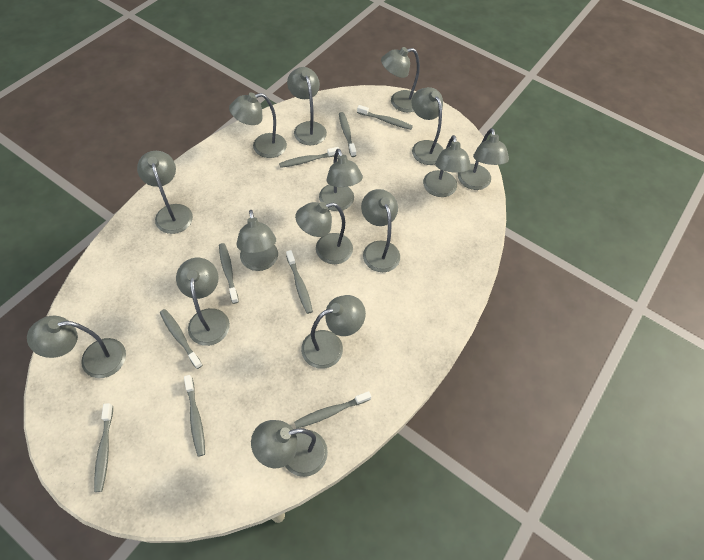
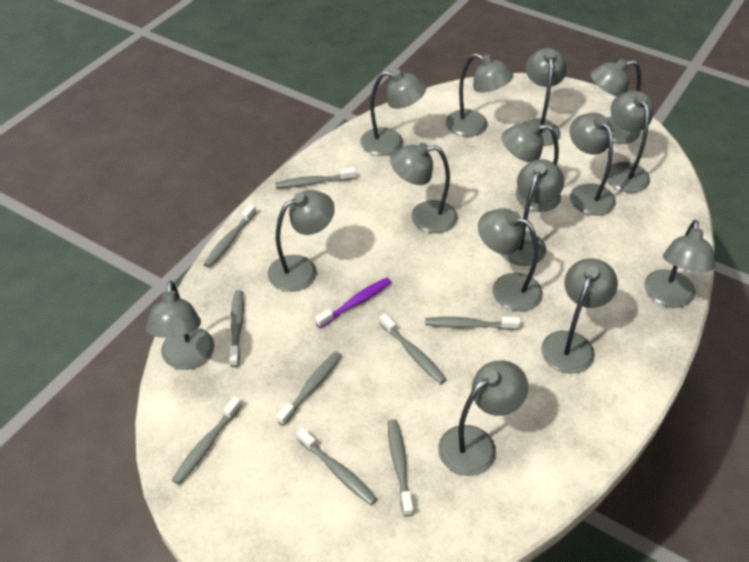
purple toothbrush: none = 0 -> [315,278,392,328] = 1

